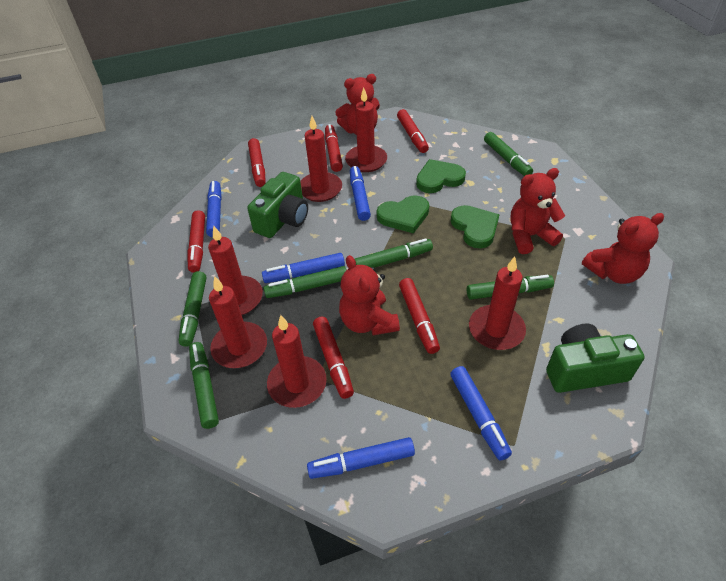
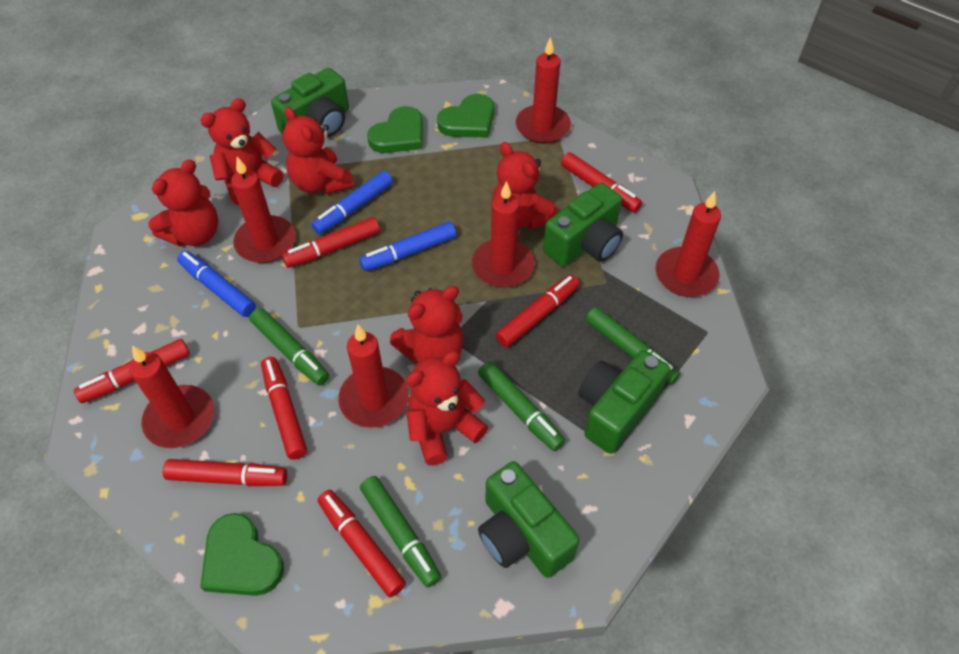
blue marker: [206,181,222,237] [262,253,345,283] [307,437,415,479] [350,166,371,221] [450,366,512,460] = 5 -> [177,251,256,317] [311,171,393,234] [359,222,456,271] = 3
green camera: [247,172,308,238] [546,324,645,393] = 2 -> [271,68,349,137] [478,461,580,578] [543,183,623,267] [578,350,670,454] = 4
green marker: [179,271,206,347] [189,342,219,429] [264,266,347,298] [355,238,433,268] [467,275,554,300] [484,132,533,176] = 6 -> [250,308,329,386] [360,476,441,588] [478,361,565,451] [585,307,680,385] = 4
red marker: [187,210,205,273] [248,138,266,187] [313,317,354,399] [325,124,343,172] [397,109,429,153] [399,278,440,354] = 6 -> [74,339,190,403] [163,459,287,486] [261,357,307,460] [282,217,380,268] [318,490,406,597] [496,275,579,347] [561,152,642,213] = 7
red teddy bear: [335,74,380,135] [339,255,400,335] [510,168,565,254] [582,213,664,284] = 4 -> [148,159,218,246] [200,98,284,205] [283,107,354,194] [390,286,464,364] [406,351,488,465] [492,142,558,230] = 6

